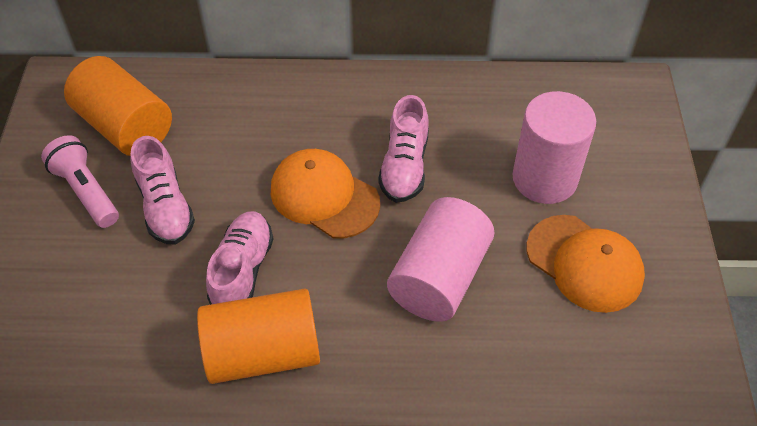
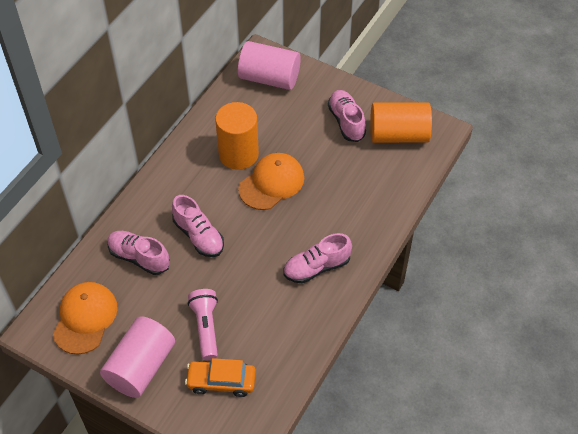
orange car: none = 0 -> [185,358,256,397] = 1
pink shoe: [131,136,195,245] [206,211,273,305] [378,95,429,203] = 3 -> [107,231,170,275] [172,195,224,257] [283,233,352,283] [328,90,366,142] = 4

